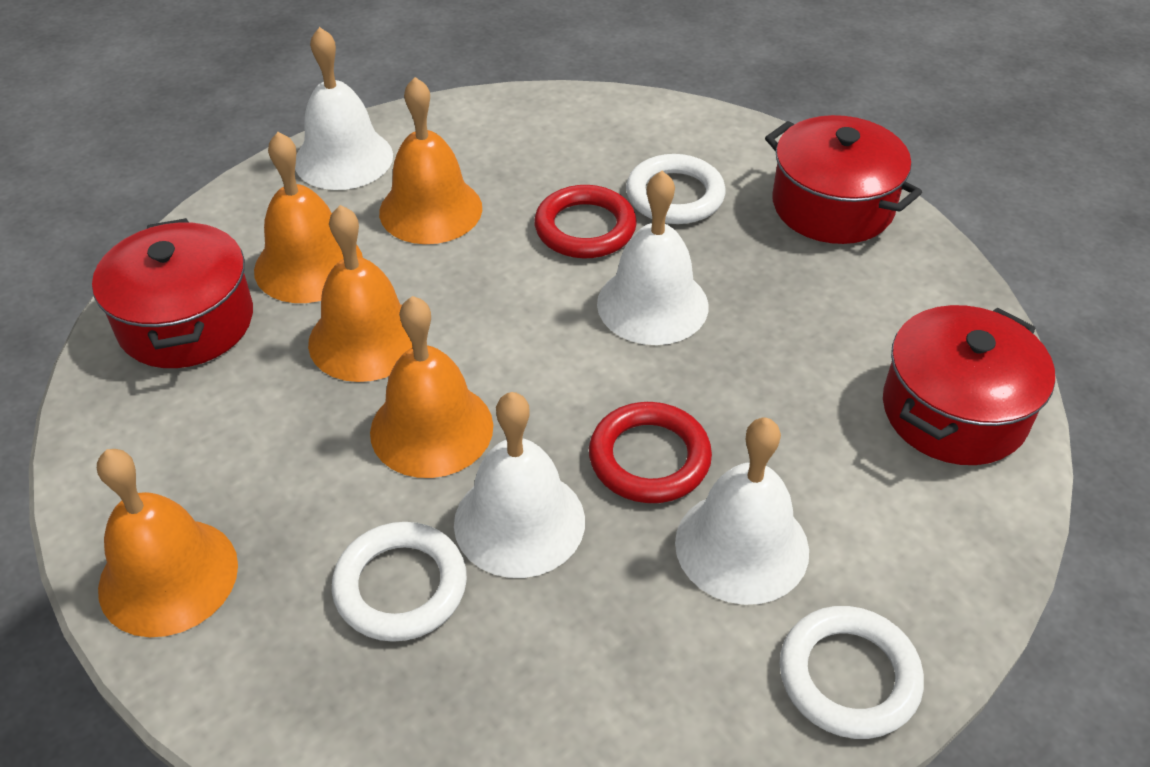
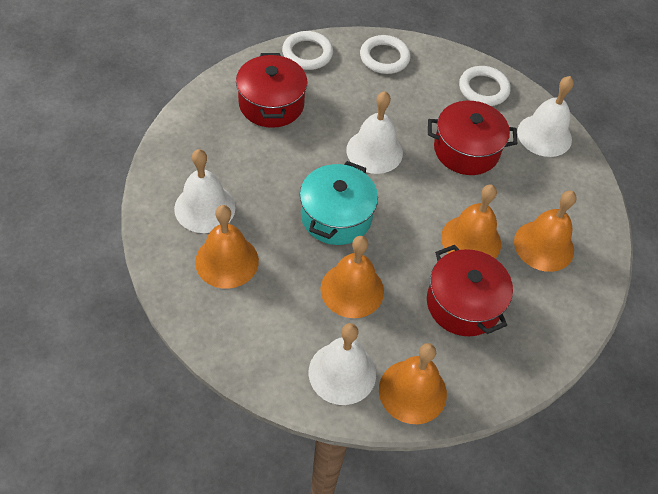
red ring: [534,185,637,258] [589,402,712,503] = 2 -> none = 0
turquoise pot: none = 0 -> [300,161,378,245] = 1

